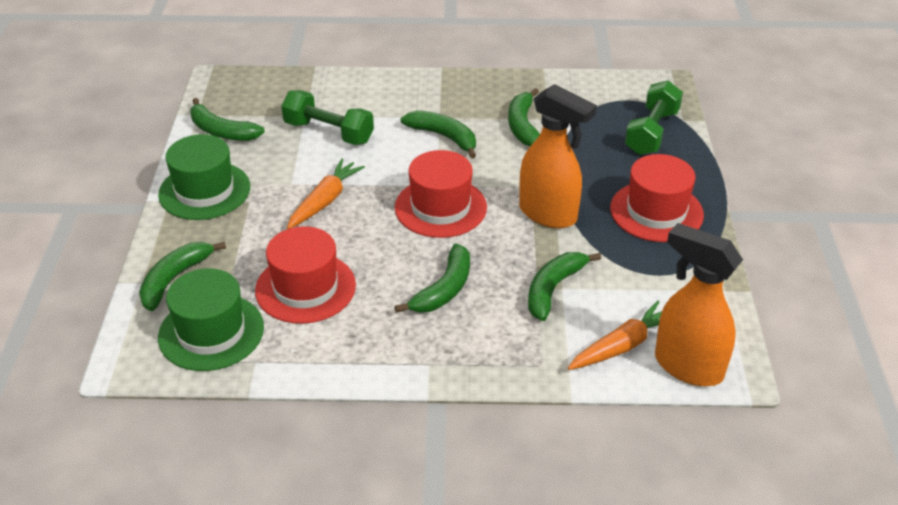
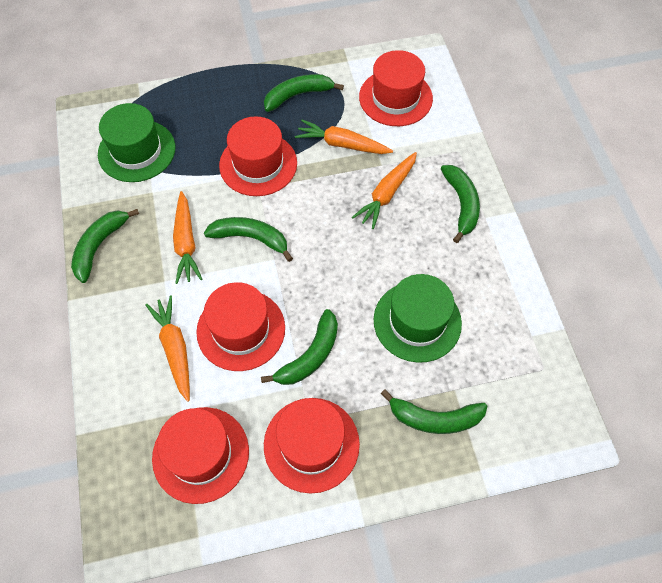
green dumbbell: [281,90,374,145] [625,80,683,155] = 2 -> none = 0
orange carrot: [287,158,365,229] [568,301,662,370] = 2 -> [145,295,190,402] [173,191,202,284] [295,120,393,154] [352,152,417,229] = 4
orange spray bottle: [519,84,597,228] [655,223,743,386] = 2 -> none = 0
red hat: [255,226,356,324] [395,150,487,238] [610,154,704,242] = 3 -> [152,407,249,504] [196,282,285,371] [219,116,297,196] [264,398,360,494] [359,50,433,126] = 5

